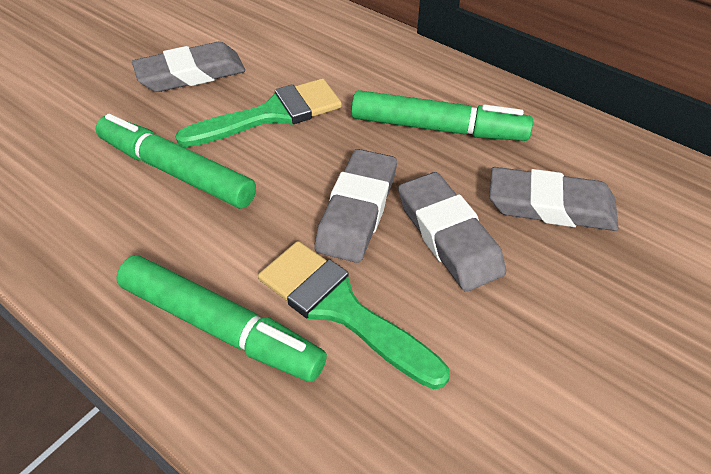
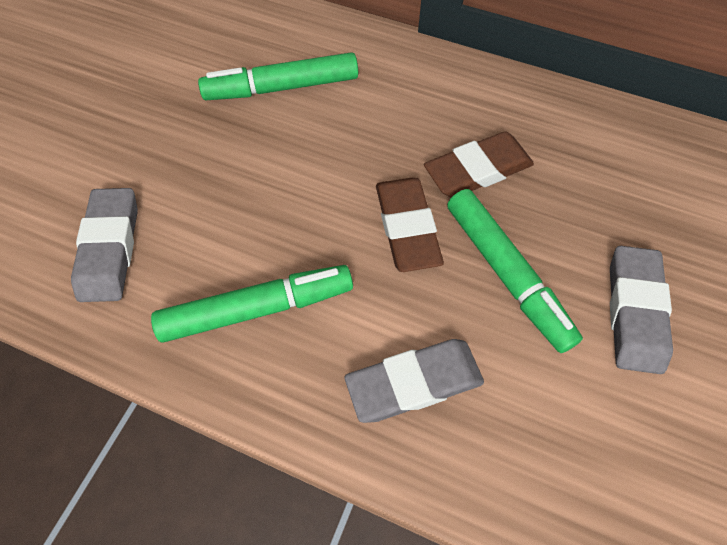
brown eraser: none = 0 -> [376,178,444,272] [424,131,534,198] = 2
green brush: [175,78,342,147] [258,241,450,390] = 2 -> none = 0
grey eraser: [132,42,245,92] [314,149,397,263] [398,172,506,292] [489,167,618,231] = 4 -> [71,188,138,302] [345,339,484,423] [610,246,673,374] = 3

